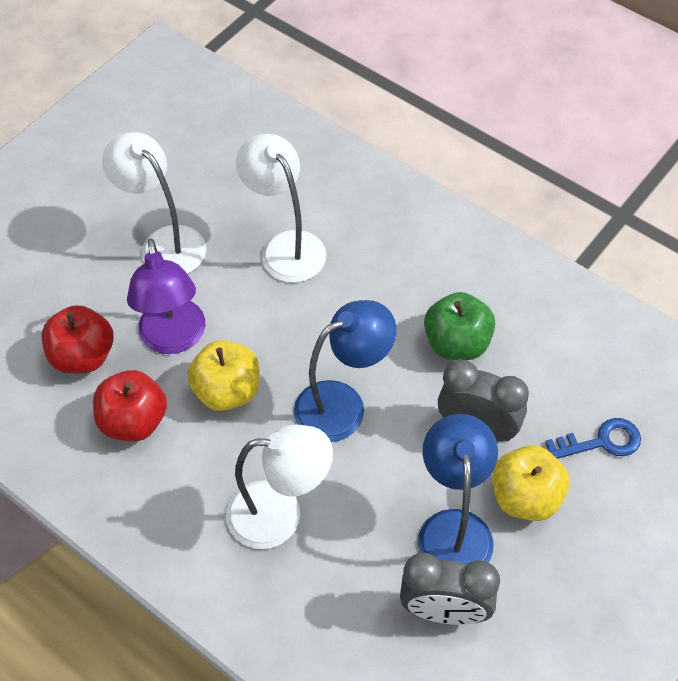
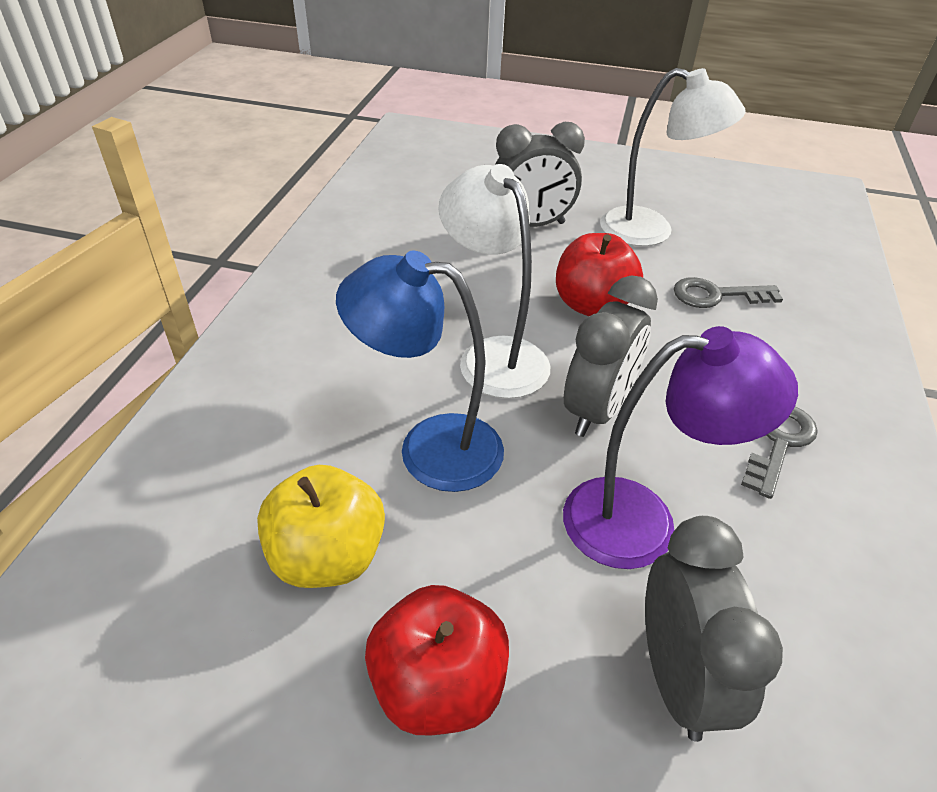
blue key: [545,418,641,459] = 1 -> none = 0
blue lamp: [294,300,396,442] [418,414,498,564] = 2 -> [336,251,504,492] = 1
green apple: [424,292,495,360] = 1 -> none = 0
grey clock: [400,552,500,625] [438,359,529,441] = 2 -> [495,122,585,227] [564,275,658,437] [645,516,783,742] = 3
grey key: none = 0 -> [674,277,783,308] [741,407,818,499] = 2
white lamp: [102,132,206,274] [226,424,333,549] [236,134,326,283] = 3 -> [438,164,550,399] [600,68,745,246] = 2
yellow apple: [187,340,259,411] [492,445,570,521] = 2 -> [257,465,385,588] = 1

